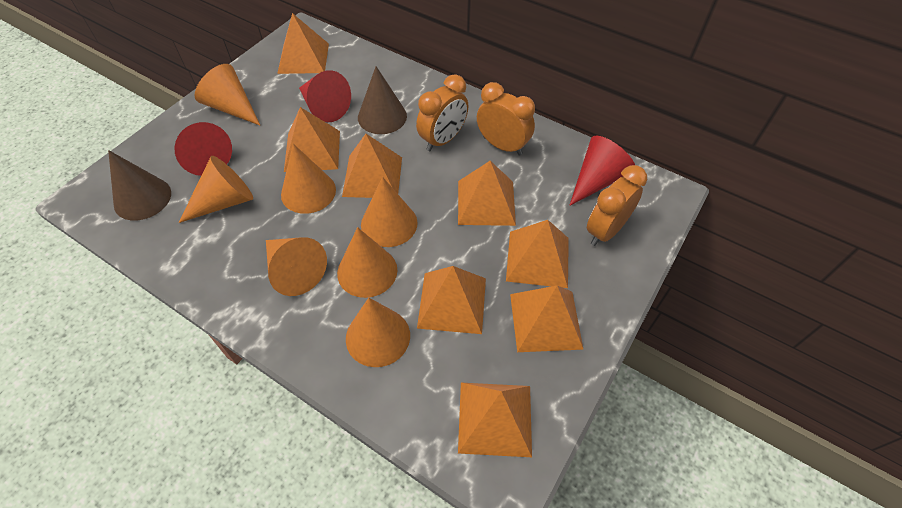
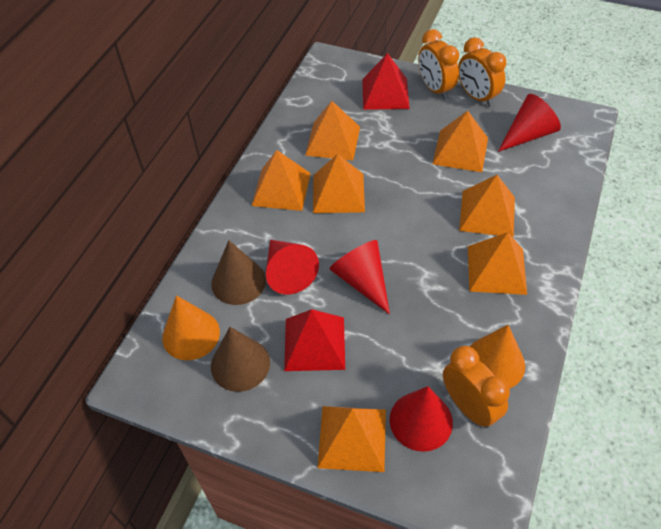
orange cone: [179,156,253,223] [195,64,260,125] [266,237,327,296] [281,144,336,214] [337,227,397,298] [346,298,410,367] [361,177,418,247] = 7 -> [162,295,220,360] [470,325,525,389] = 2
orange pyramid: [277,13,329,74] [284,107,340,172] [342,134,402,198] [417,266,486,334] [458,161,516,226] [458,383,532,457] [506,220,569,288] [510,286,584,352] = 8 -> [252,150,311,211] [305,101,360,161] [313,154,365,213] [317,406,386,472] [433,111,488,172] [459,175,515,237] [468,232,527,295] = 7
red cone: [174,122,232,176] [299,70,351,122] [569,136,635,206] = 3 -> [266,240,319,294] [330,240,390,315] [390,386,453,452] [498,94,561,152] = 4
red pyramid: none = 0 -> [284,309,345,371] [362,53,410,110] = 2

